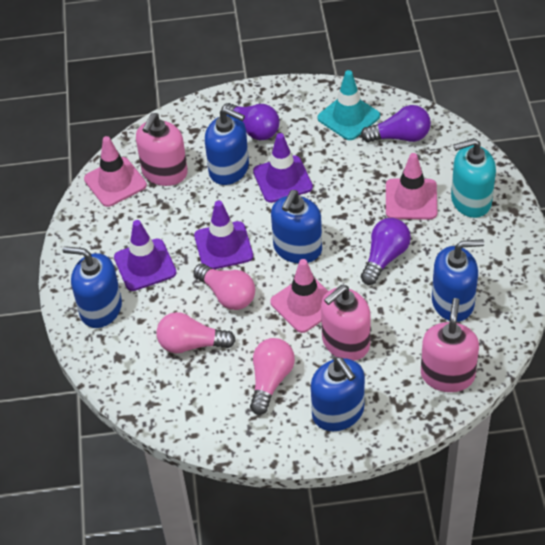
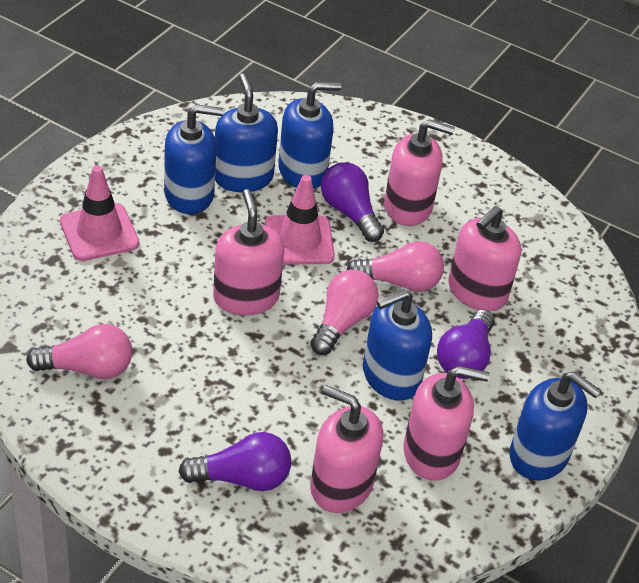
pink soap dispenser: [136,113,188,186] [321,285,371,361] [421,298,479,392] = 3 -> [213,189,284,315] [310,385,383,513] [384,119,455,226] [403,366,490,481] [448,206,522,311] = 5
pink traffic cone: [84,136,147,207] [270,259,328,333] [386,153,437,219] = 3 -> [60,165,139,261] [265,175,335,264] = 2
purple traffic cone: [114,220,176,291] [194,201,253,269] [253,133,313,203] = 3 -> none = 0
turquoise soap dispenser: [451,138,496,218] = 1 -> none = 0
turquoise traffic cone: [317,70,380,140] = 1 -> none = 0

